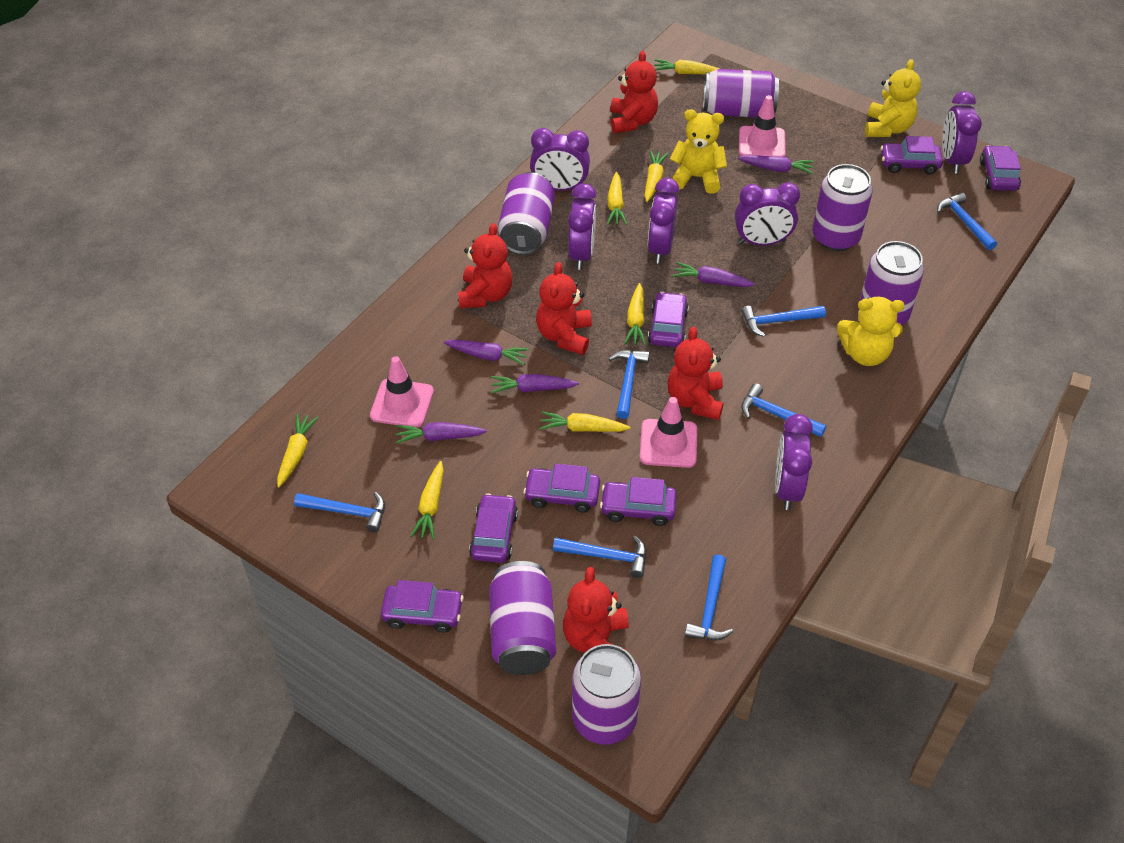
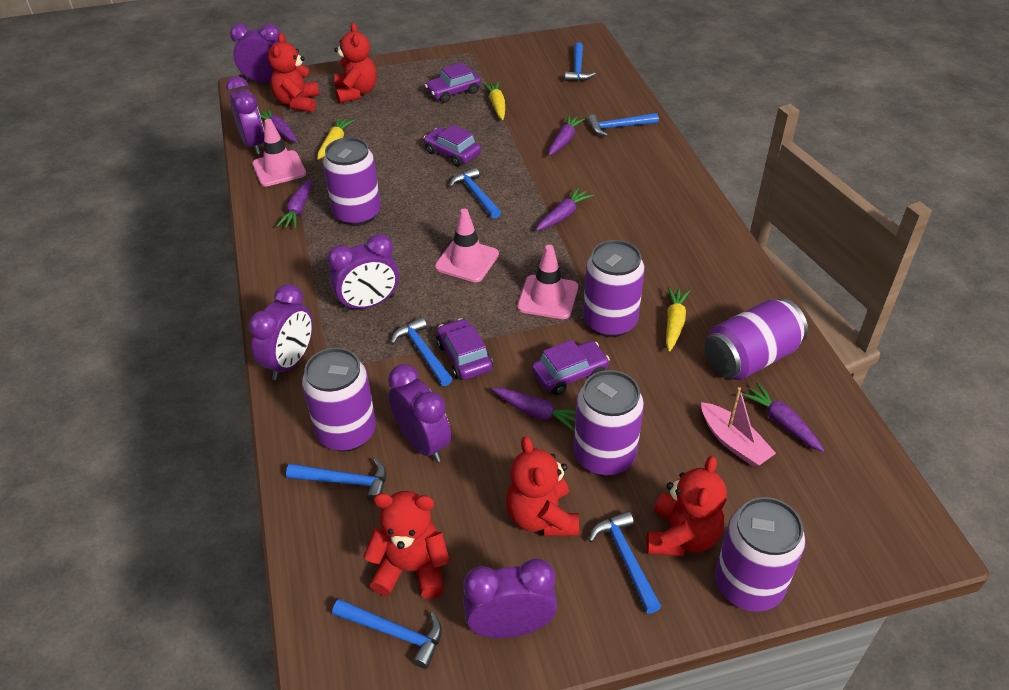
pink boat: none = 0 -> [701,387,776,467] = 1
purple car: [381,580,464,633] [469,493,518,563] [523,463,600,512] [600,477,677,526] [648,292,689,347] [881,136,943,174] [980,145,1021,191] = 7 -> [423,125,481,167] [425,62,481,103] [436,318,493,380] [532,340,610,395] = 4
purple carrot: [396,422,487,444] [444,339,529,365] [491,374,579,394] [672,262,755,287] [738,155,814,174] = 5 -> [260,108,297,142] [277,179,312,229] [492,388,576,432] [536,188,593,231] [549,115,585,156] [742,382,824,452] = 6
yellow carrot: [277,413,319,488] [410,461,444,539] [540,411,630,432] [607,172,627,225] [624,283,646,346] [644,150,669,202] [654,59,719,74] = 7 -> [317,117,354,160] [482,81,505,120] [666,287,690,352] = 3
yellow teddy bear: [670,109,727,194] [837,297,905,366] [865,59,921,137] = 3 -> none = 0

